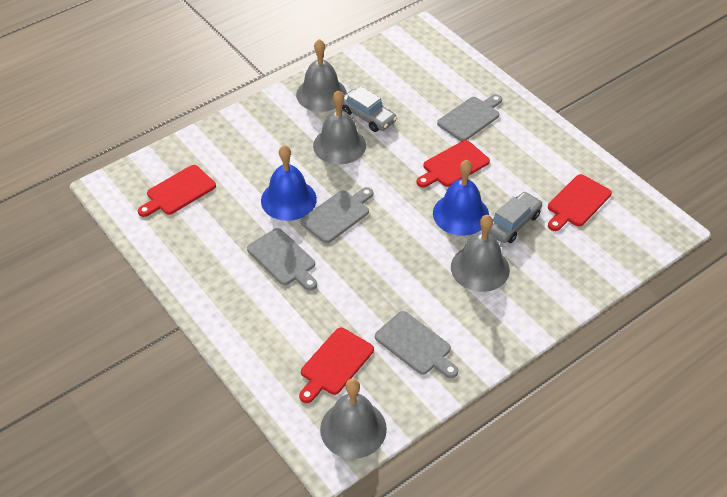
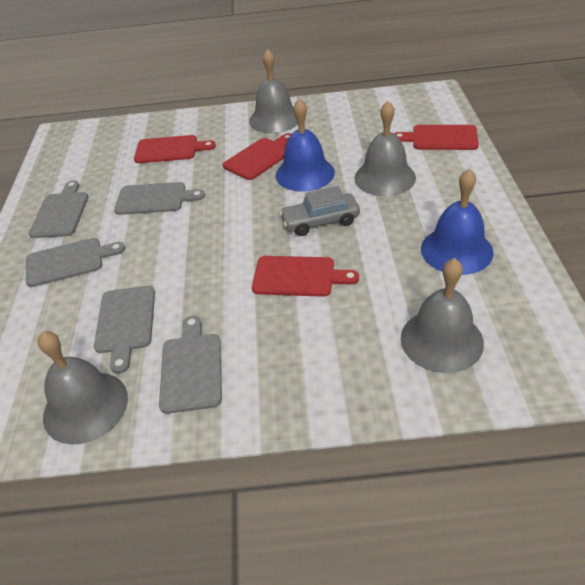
grey car: [342,86,397,132] [489,192,543,243] = 2 -> [279,186,360,236] = 1
grey cutting board: [247,228,317,291] [300,187,373,243] [375,311,458,378] [437,94,502,141] = 4 -> [26,238,125,287] [29,180,88,238] [94,286,155,374] [114,182,205,215] [159,316,222,414] = 5

